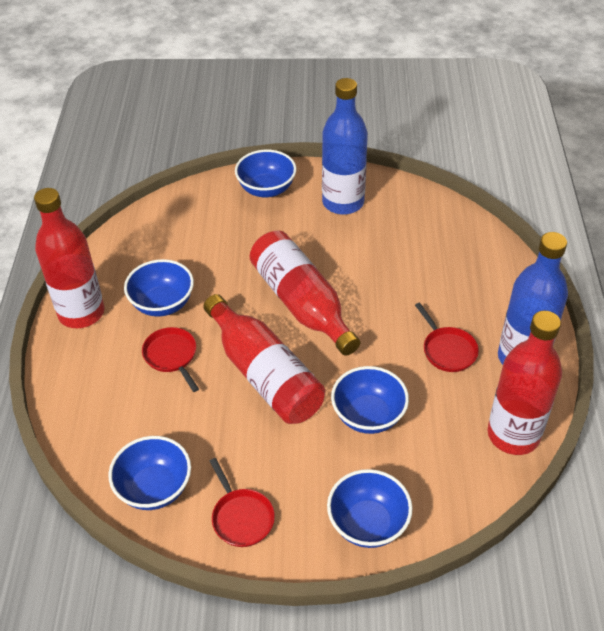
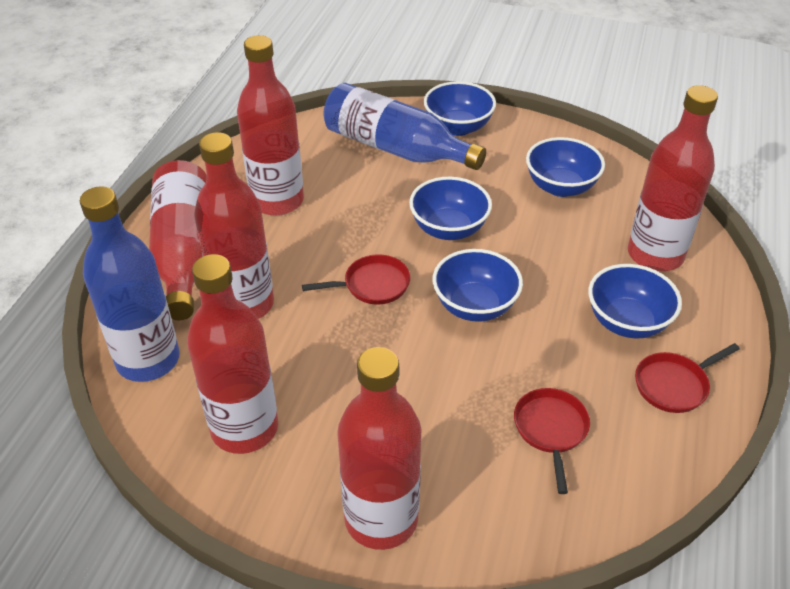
red bottle: [34,188,104,328] [203,294,325,424] [250,231,360,356] [487,311,562,455] = 4 -> [149,160,207,321] [187,254,278,454] [194,132,274,319] [237,35,304,216] [337,347,421,550] [628,85,718,271] = 6

